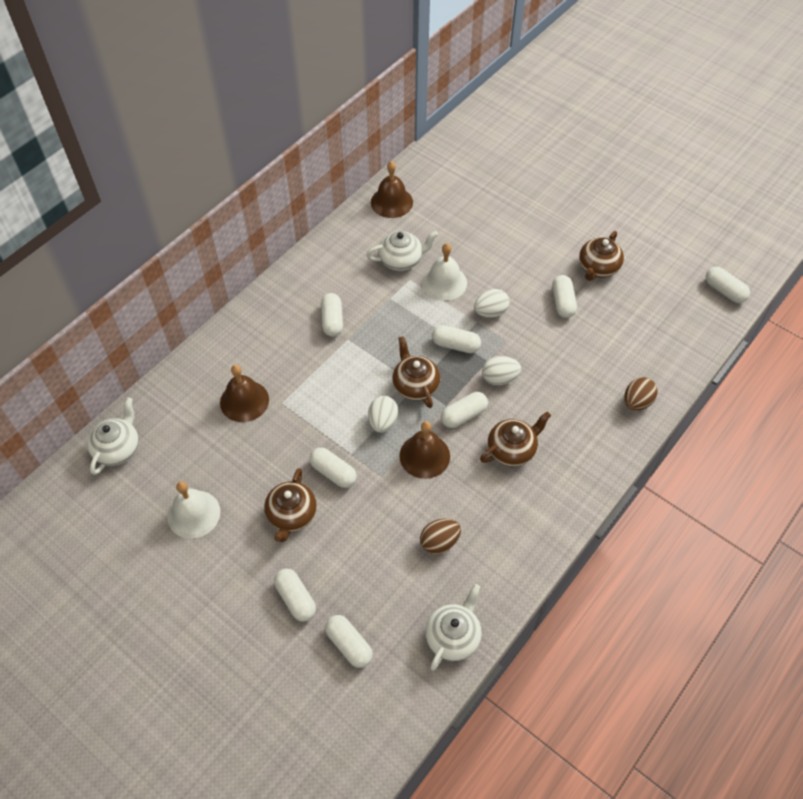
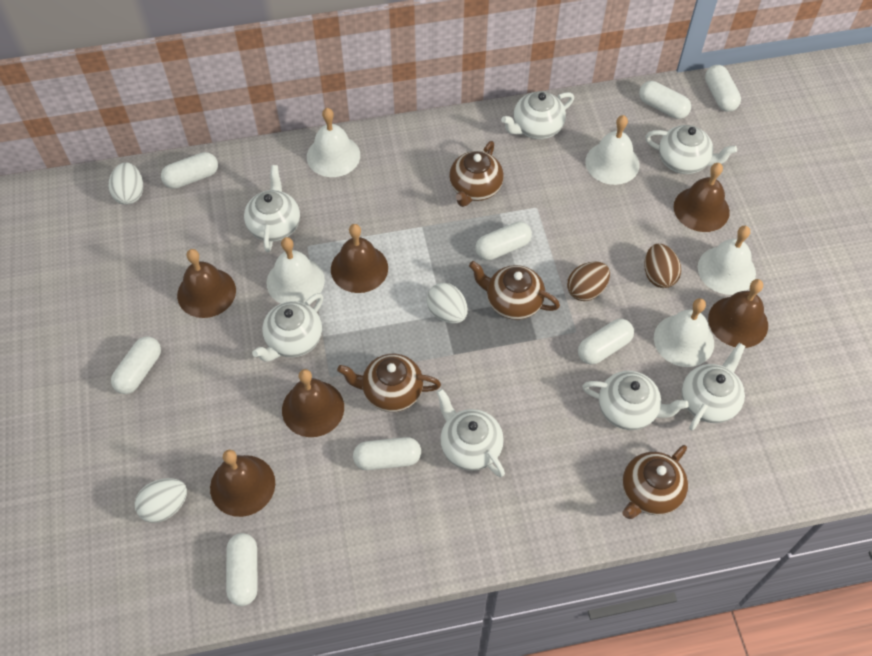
brown bell: [220,365,269,422] [371,161,413,218] [399,421,450,479] = 3 -> [177,249,236,318] [210,450,275,517] [282,369,344,437] [331,224,388,293] [674,163,730,232] [708,279,768,348] = 6
white bell: [167,481,220,539] [422,243,467,301] = 2 -> [267,237,325,304] [307,108,360,177] [585,115,639,185] [654,298,714,367] [698,226,756,295] = 5
white teapot: [87,397,139,475] [366,231,438,271] [425,584,482,670] = 3 -> [244,165,300,252] [252,293,323,362] [436,389,505,477] [501,91,574,139] [582,371,689,430] [645,125,737,174] [682,343,745,430] = 7

